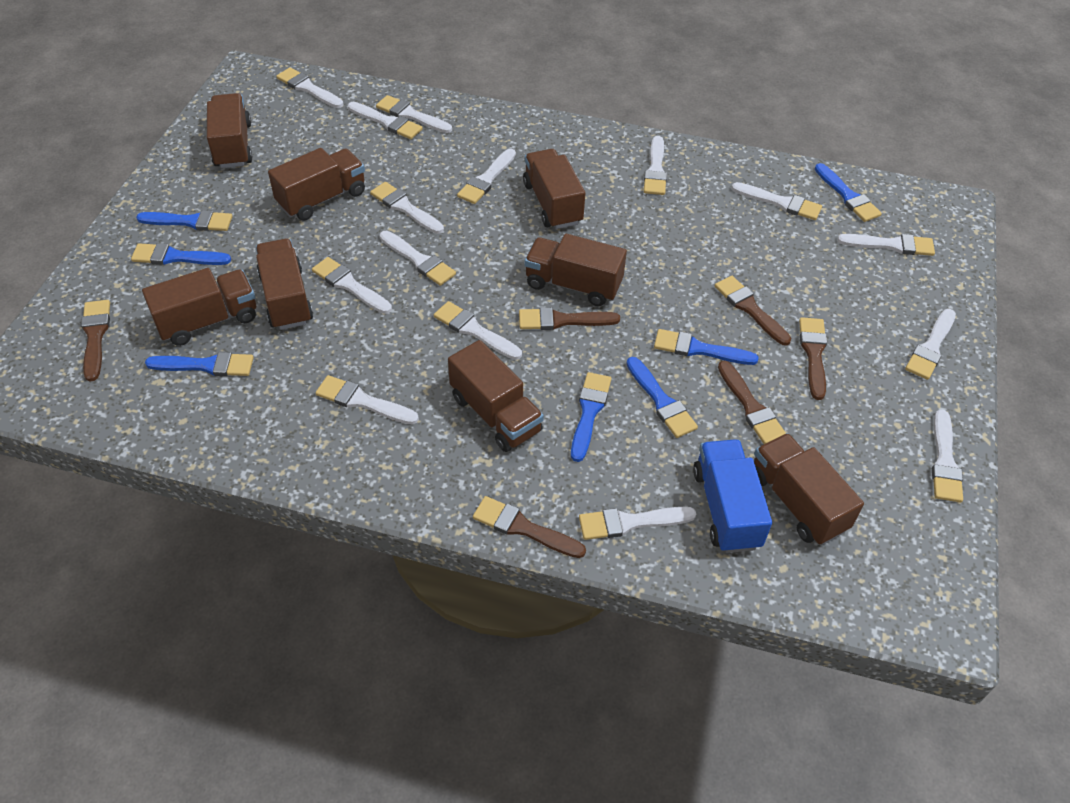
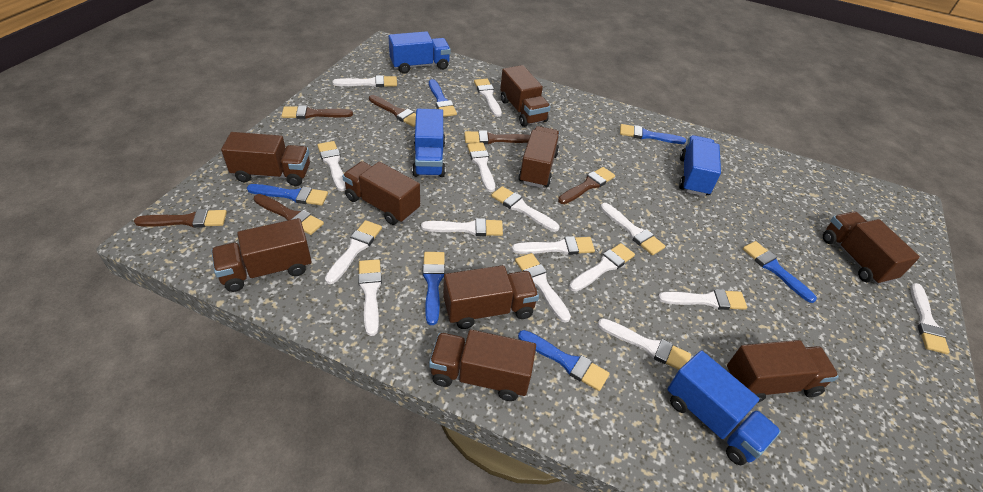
blue brush: [131,243,231,265] [136,210,233,231] [145,352,254,376] [571,372,612,462] [627,357,698,438] [654,329,759,365] [815,163,882,222] = 7 -> [247,184,328,206] [423,252,445,325] [429,79,457,117] [518,330,610,391] [620,124,686,144] [743,241,817,303] = 6
blue truck: [693,439,772,553] = 1 -> [388,31,451,74] [412,109,446,177] [667,351,781,465] [679,135,721,196] = 4
brown truck: [142,268,256,346] [207,93,253,168] [256,239,313,330] [268,148,365,221] [448,340,544,452] [523,149,585,229] [525,234,627,306] [754,433,864,545] = 8 -> [211,218,312,292] [221,132,310,186] [342,161,420,225] [429,330,536,401] [443,265,539,329] [500,65,550,127] [518,126,560,188] [727,340,839,403] [823,211,920,285] = 9

